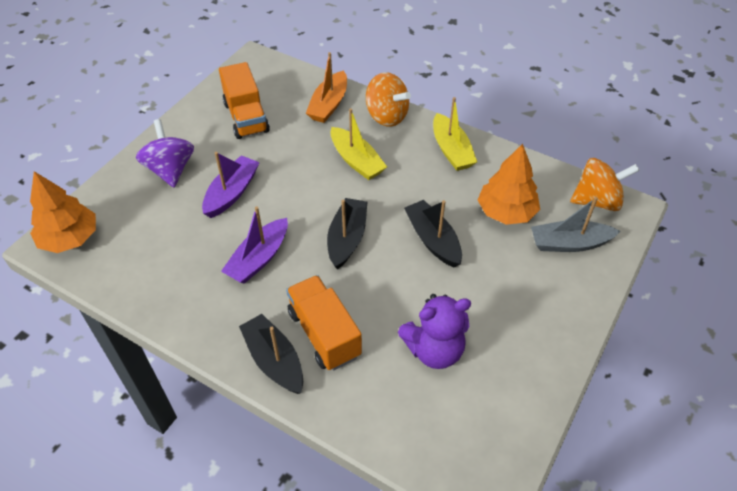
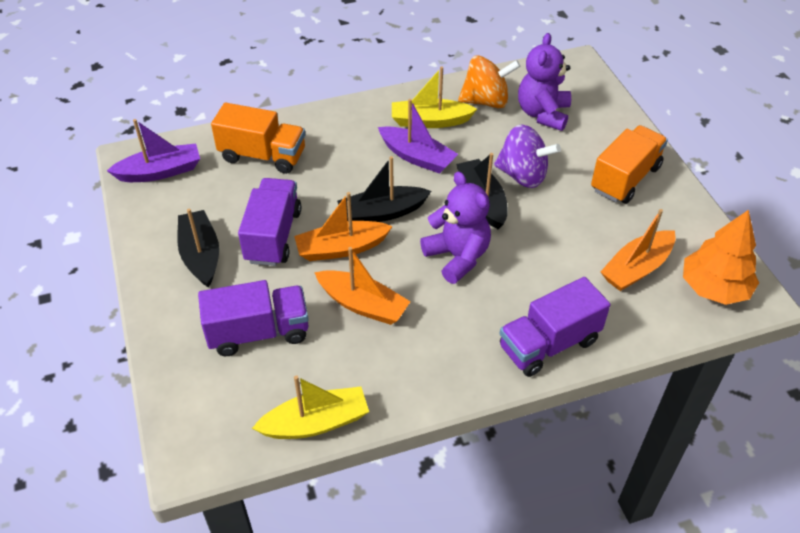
grey boat: [531,197,621,252] = 1 -> none = 0
orange boat: [306,52,347,123] = 1 -> [294,192,393,261] [314,247,411,325] [601,209,675,291] = 3
orange spinning top: [366,72,411,127] [570,158,640,211] = 2 -> [458,55,520,108] = 1
orange tree: [30,171,96,253] [478,144,540,225] = 2 -> [683,210,759,305] = 1
purple teddy bear: [398,294,471,369] = 1 -> [420,171,491,284] [518,33,571,131] = 2
purple truck: none = 0 -> [198,280,309,356] [238,178,301,266] [500,277,610,377] = 3

